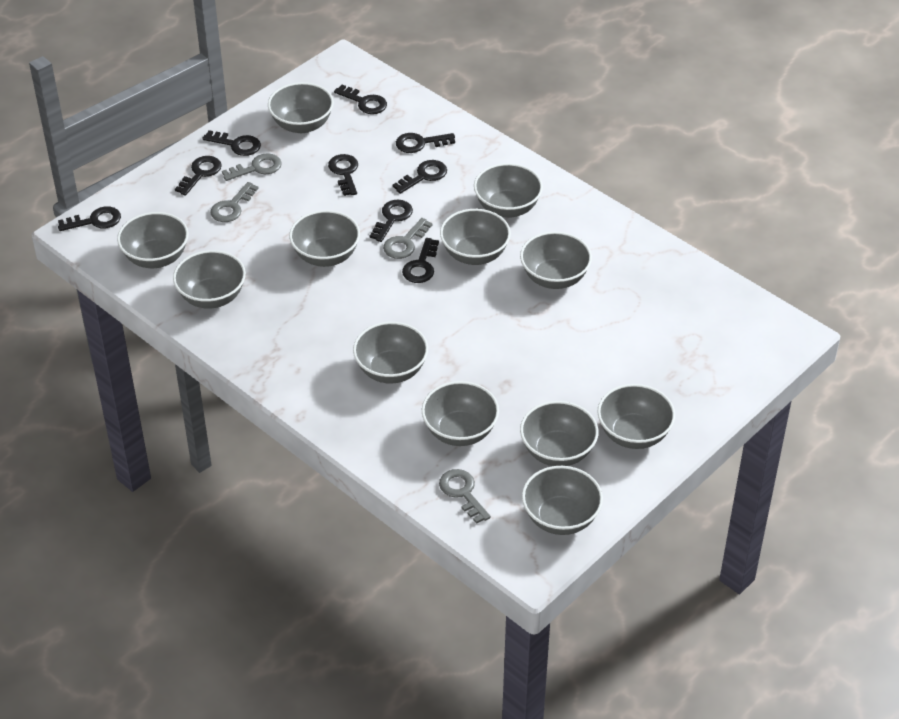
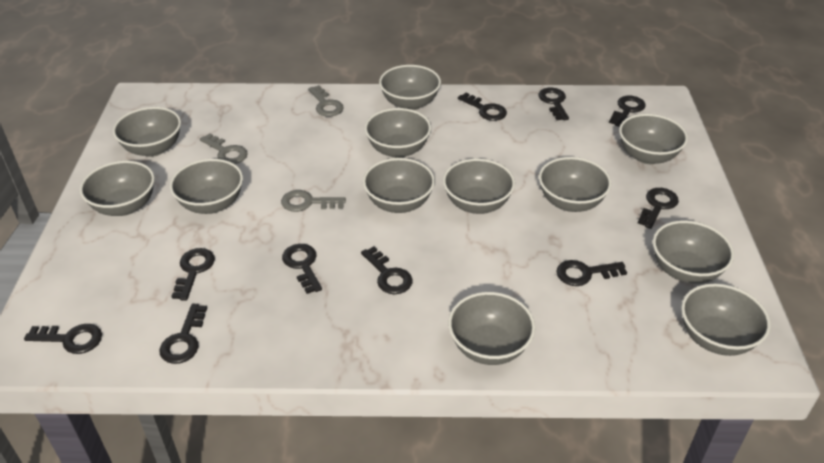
black key: [58,206,121,231] [175,156,222,196] [202,130,261,156] [328,154,358,196] [334,85,387,114] [370,200,413,242] [392,160,447,194] [396,133,455,153] [402,238,439,283] = 9 -> [24,324,102,354] [159,304,207,364] [171,248,215,301] [282,244,322,294] [361,246,413,294] [458,93,507,121] [538,88,569,120] [556,260,627,286] [609,96,646,127] [638,188,679,229] = 10
grey key: [210,182,259,222] [222,153,282,181] [383,218,433,259] [439,469,491,524] = 4 -> [200,133,248,164] [281,190,346,212] [308,85,344,117] = 3

